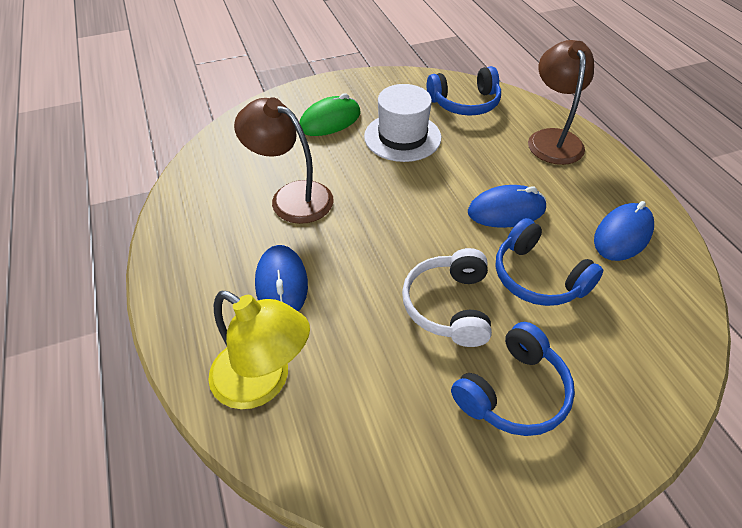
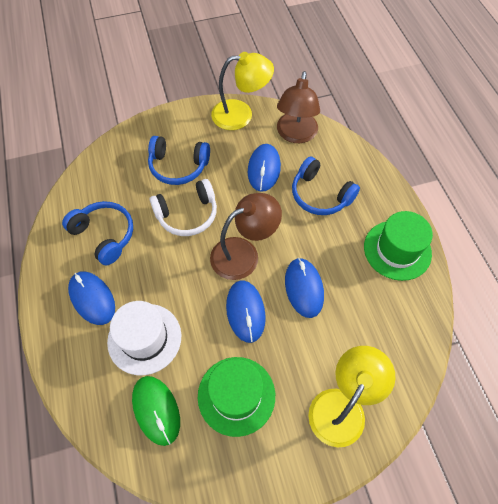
blue mouse: [255,245,308,312] [468,185,546,228] [594,201,654,261] = 3 -> [68,271,115,325] [226,280,266,343] [248,144,281,192] [285,258,324,318] = 4
green hat: none = 0 -> [198,357,275,437] [364,211,433,281] = 2
yellow lamp: [208,291,310,409] = 1 -> [211,52,274,130] [308,346,396,447] = 2

